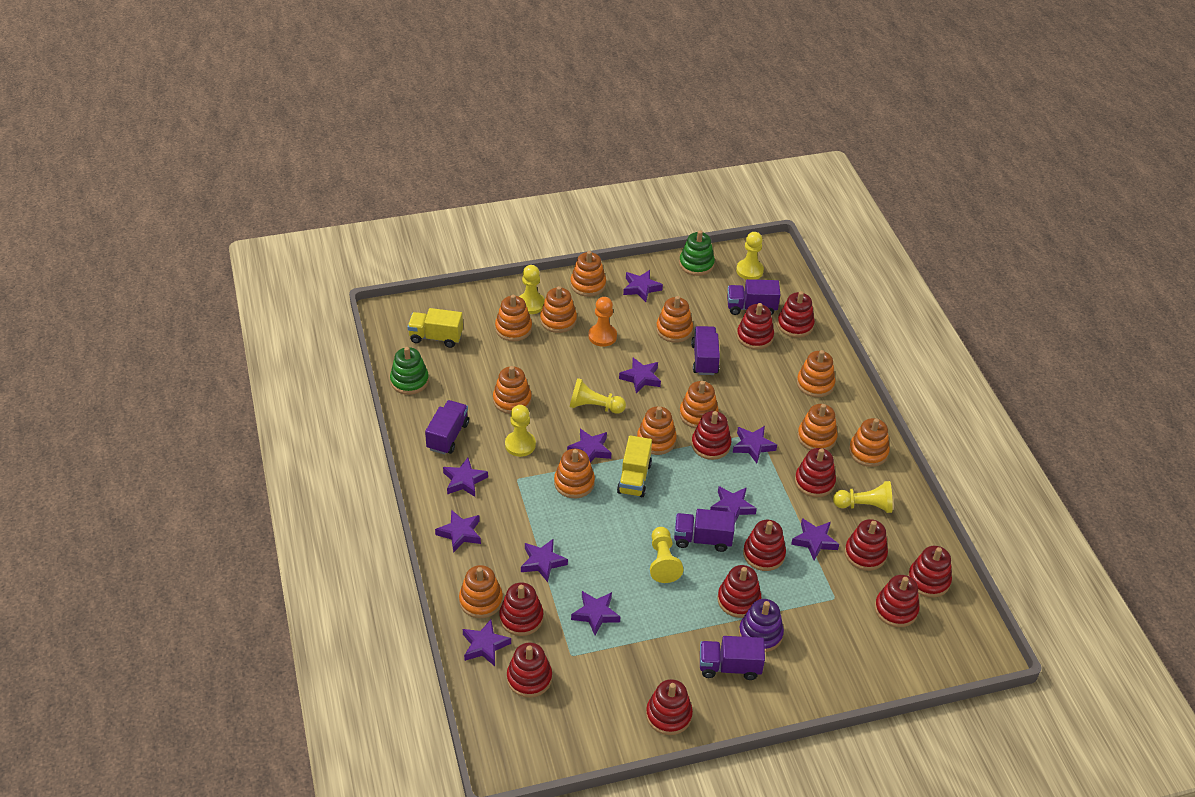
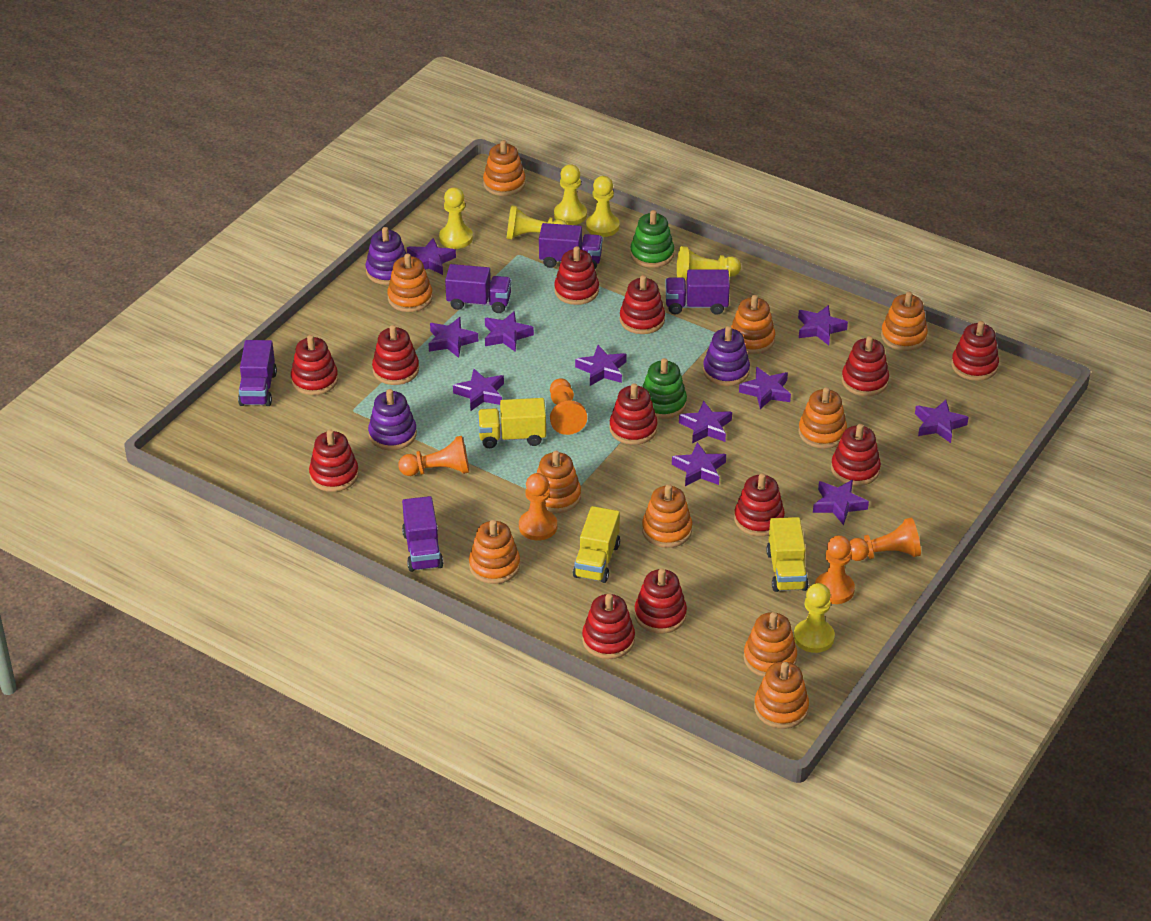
orange pawn: [588,297,617,347] = 1 -> [398,436,469,476] [519,473,557,541] [550,378,587,435] [815,535,855,604] [850,518,921,561] = 5
orange stacking toy: [459,565,503,618] [493,366,532,414] [495,295,532,341] [540,286,577,333] [554,449,595,498] [570,251,606,297] [637,406,677,455] [656,296,693,343] [679,381,719,428] [797,350,835,398] [797,404,838,450] [849,418,890,467] = 12 -> [387,253,433,312] [469,520,520,584] [483,140,526,196] [537,451,581,513] [642,484,692,548] [731,295,775,354] [744,612,797,677] [754,662,809,729] [799,387,847,449] [881,292,928,351] = 10
purple stacking toy: [739,599,784,652] = 1 -> [365,227,407,285] [368,389,417,450] [703,326,750,386] = 3
yellow truck: [407,308,463,348] [617,435,652,497] = 2 -> [478,398,546,448] [573,506,620,583] [766,517,809,592] = 3

